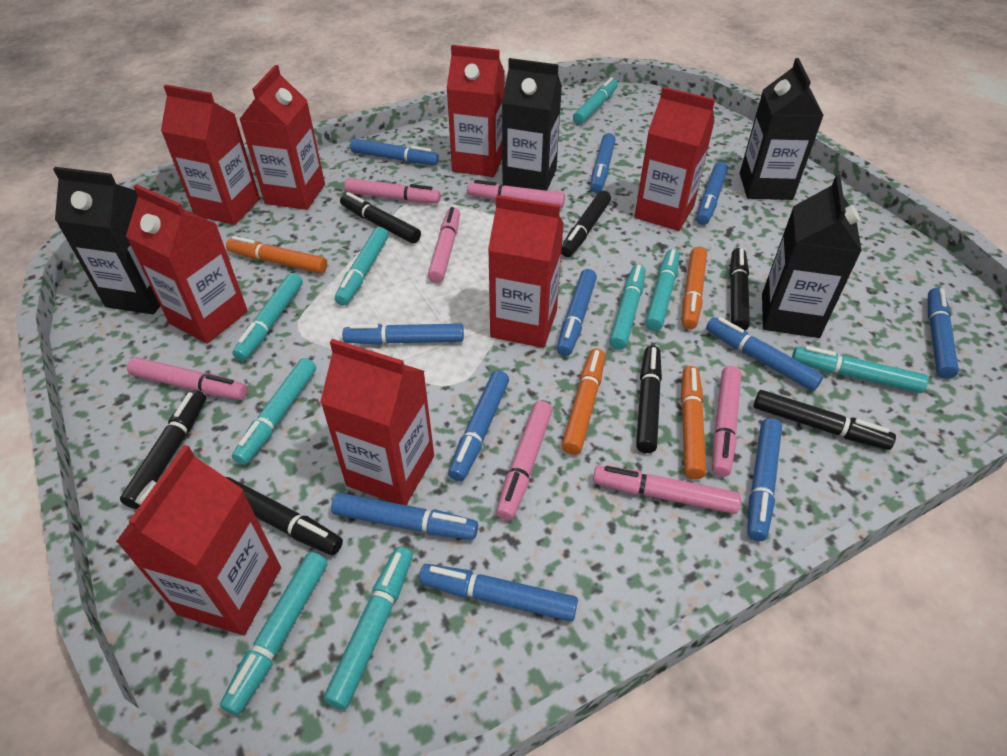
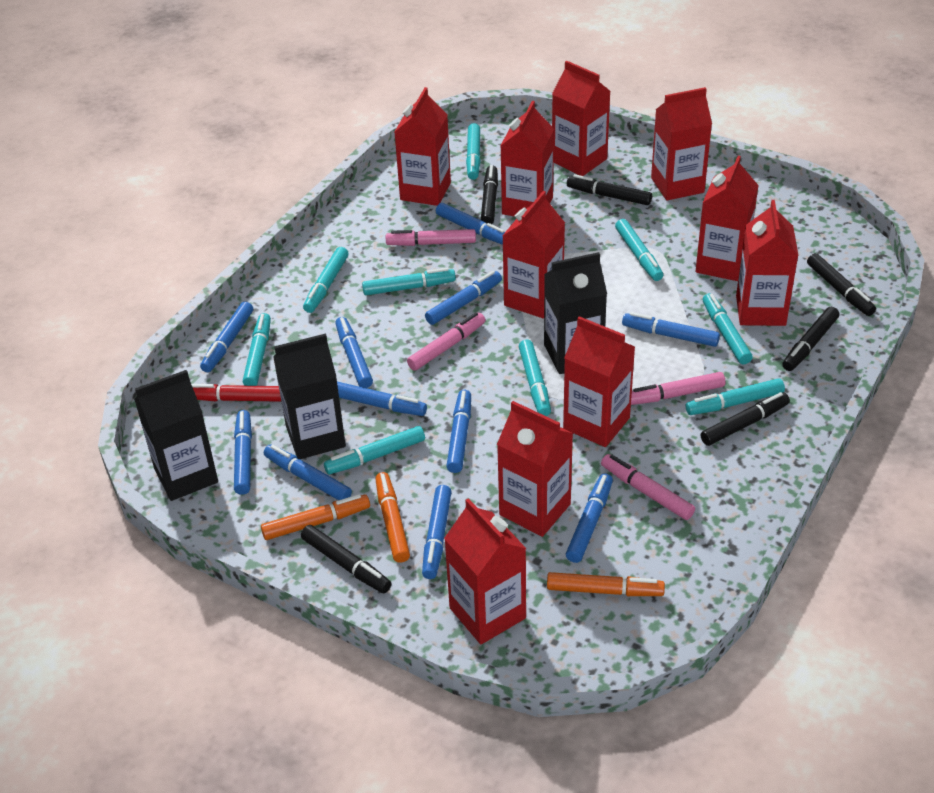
black carton: [53,167,160,314] [502,58,562,191] [740,58,824,200] [762,175,862,338] = 4 -> [134,370,218,501] [273,333,346,459] [544,252,607,374] = 3
black marker: [120,390,206,509] [226,477,343,555] [340,192,421,243] [561,191,611,257] [636,346,662,453] [729,248,750,330] [753,390,896,450] = 7 -> [301,525,391,593] [481,165,498,224] [567,174,652,205] [700,392,790,446] [782,307,839,371] [807,253,876,316] = 6
orange marker: [226,236,327,273] [562,349,605,455] [681,366,706,479] [682,247,707,329] = 4 -> [261,494,370,540] [375,472,410,563] [547,572,665,596] = 3
pink marker: [127,357,248,400] [344,178,441,203] [428,207,460,283] [467,180,565,208] [496,401,552,520] [593,465,741,514] [712,366,742,477] = 7 -> [386,229,476,246] [407,312,485,371] [601,454,695,520] [631,372,725,405] = 4
red carton: [116,445,281,635] [126,184,248,344] [161,84,260,225] [239,65,325,210] [320,339,434,505] [446,45,505,177] [488,195,564,348] [634,87,715,231] = 8 -> [395,87,451,206] [444,498,526,644] [497,401,573,537] [500,101,554,217] [502,191,565,318] [552,61,610,176] [563,316,635,447] [651,87,712,200] [696,156,759,281] [736,200,798,326] = 10
red marker: none = 0 -> [191,384,281,402] = 1

